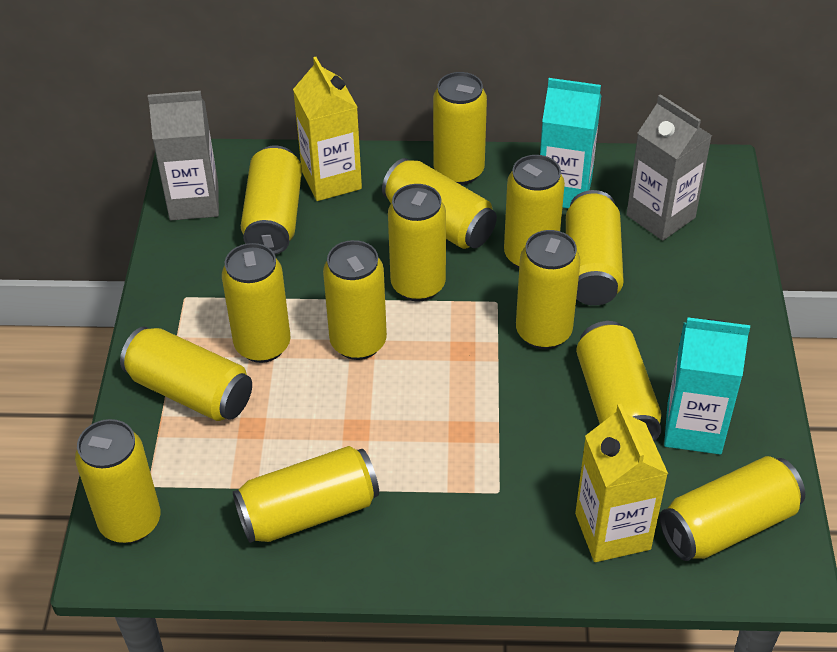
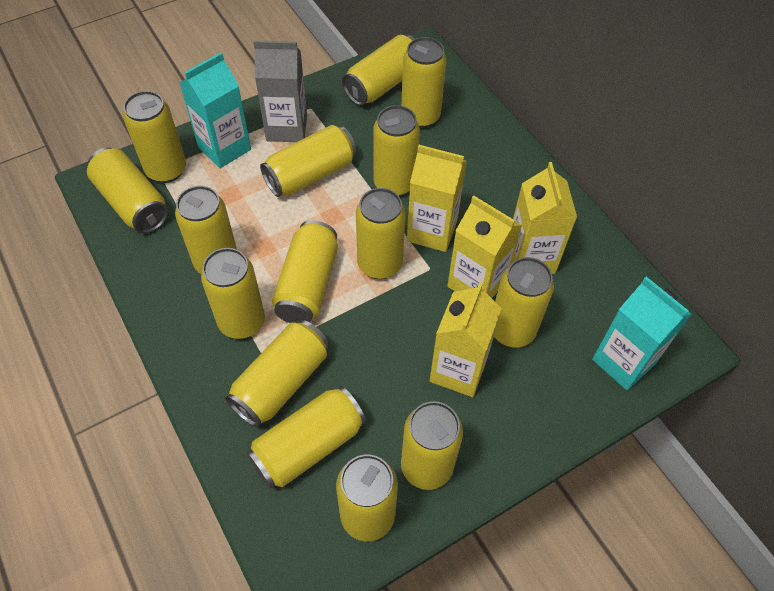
grey carton: [148,91,219,220] [626,94,712,241] = 2 -> [254,40,307,142] = 1
yellow can: [75,419,160,543] [120,327,252,421] [222,243,291,363] [233,446,379,543] [241,145,302,255] [323,240,387,360] [382,158,497,249] [388,184,446,302] [433,72,487,185] [504,155,565,268] [516,230,580,349] [566,190,624,306] [576,321,662,441] [660,456,805,561] = 14 -> [87,147,168,233] [123,91,186,183] [175,186,237,274] [201,248,265,339] [225,320,329,427] [247,386,366,489] [260,125,357,197] [272,220,338,323] [336,455,398,541] [342,35,415,105] [356,188,406,279] [374,105,420,196] [401,37,447,128] [401,401,463,490] [494,257,554,347] = 15
yellow carton: [293,57,362,201] [575,404,668,562] = 2 -> [407,145,467,252] [430,282,502,397] [447,196,522,298] [511,162,577,274] = 4

